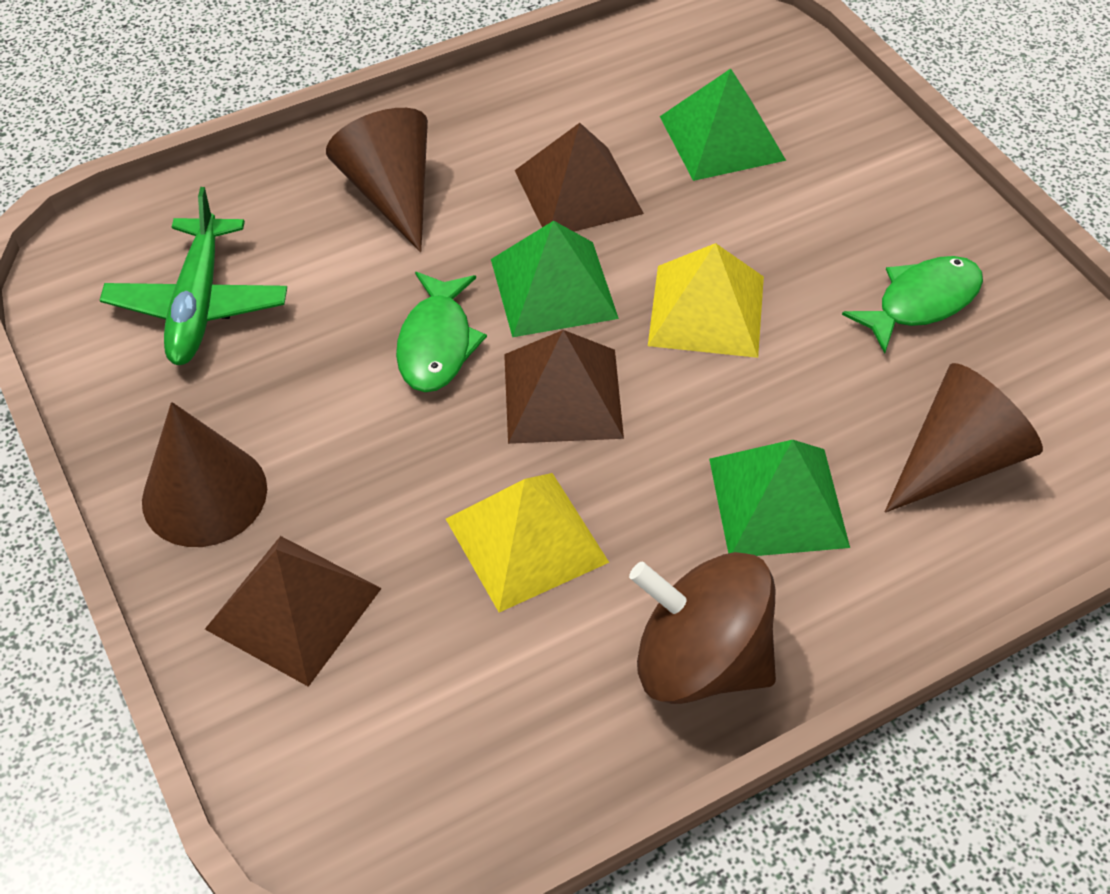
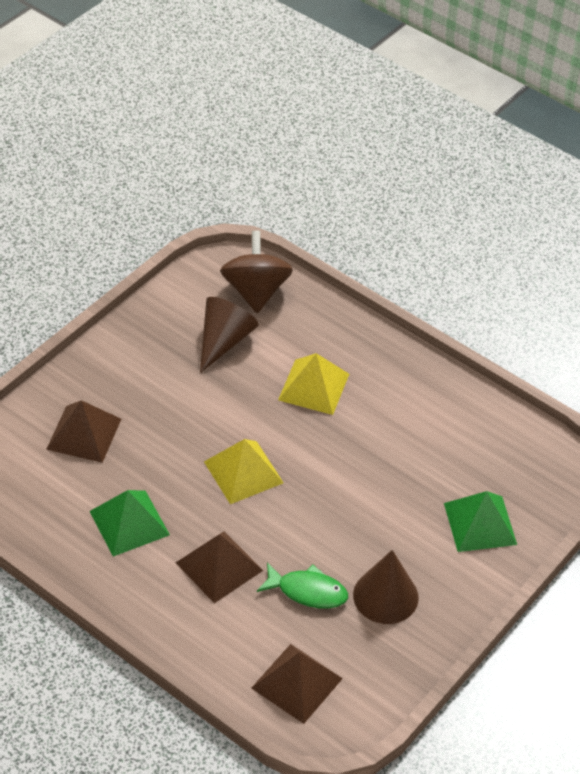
brown cone: [142,402,267,547] [326,108,428,252] [885,363,1043,513] = 3 -> [200,297,259,373] [353,550,419,624] = 2
green fish: [396,272,487,392] [842,256,983,353] = 2 -> [257,563,348,609] = 1
green plane: [100,187,287,365] = 1 -> none = 0
green pyramid: [491,221,619,337] [660,69,786,181] [709,440,850,556] = 3 -> [89,490,170,557] [444,491,517,552] = 2

